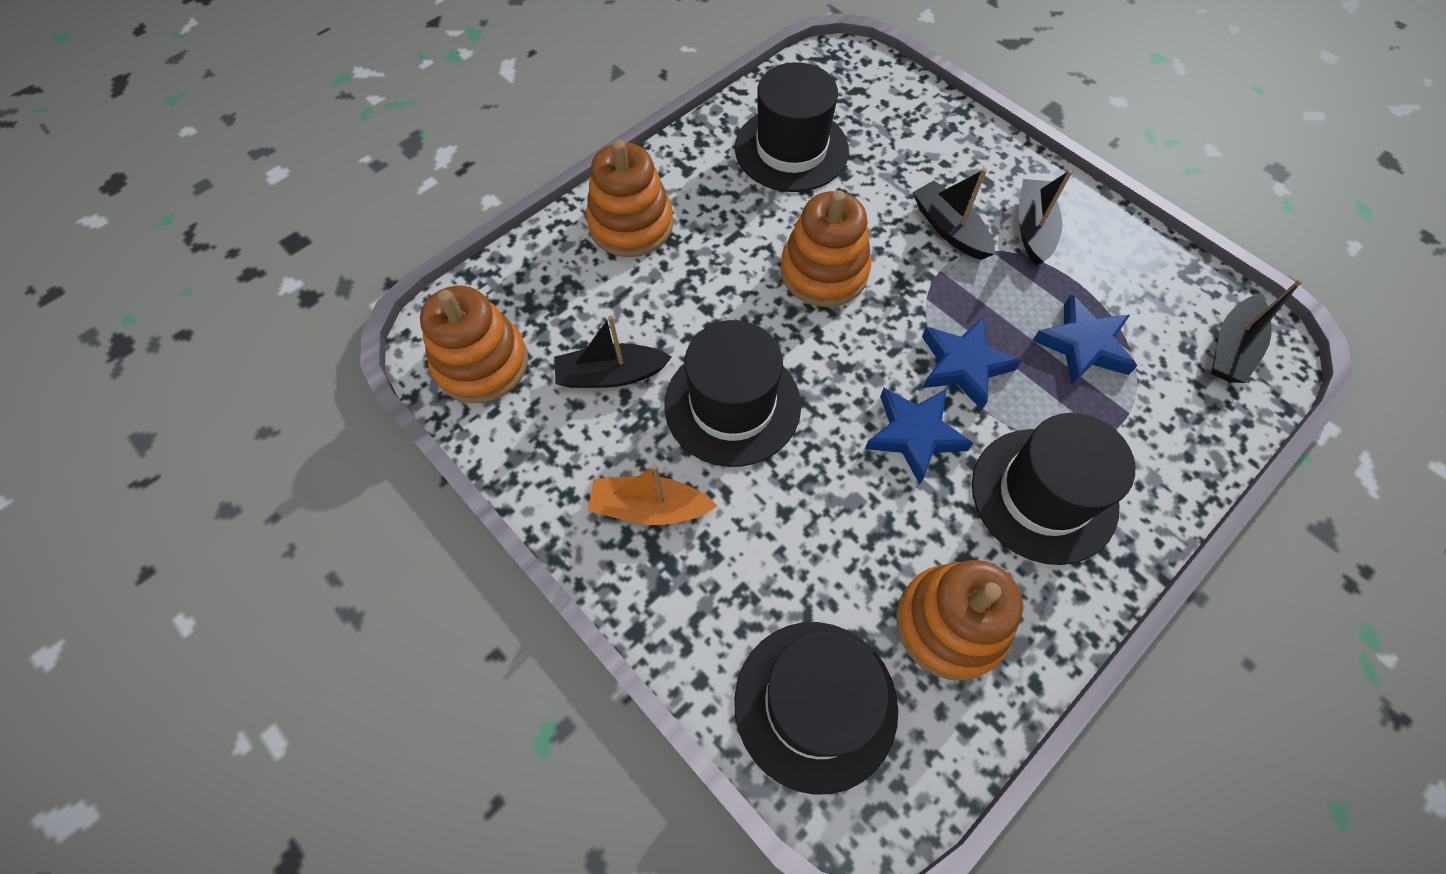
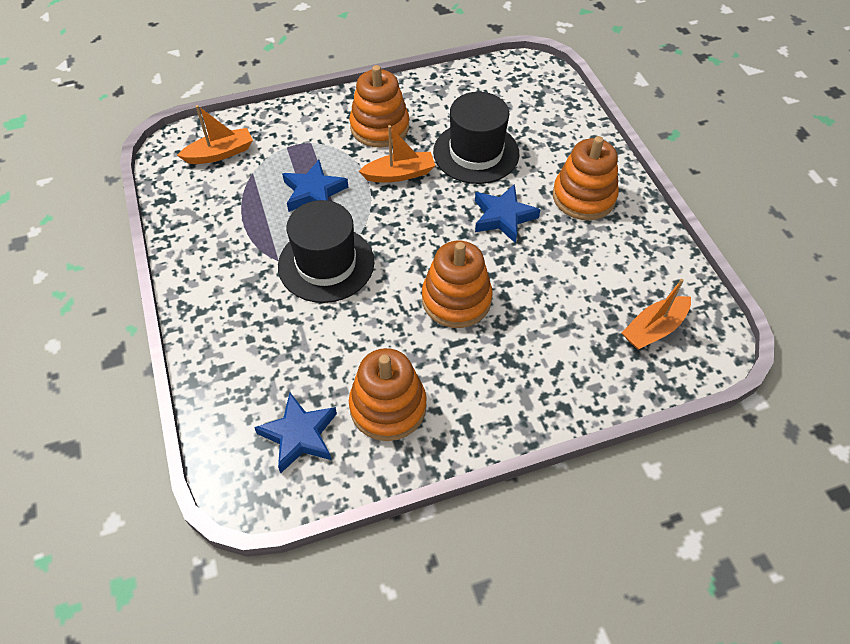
black boat: [554,315,672,388] [913,168,995,260] [1019,170,1073,266] [1211,279,1303,383] = 4 -> none = 0
black hat: [664,320,801,467] [734,622,898,795] [735,62,849,192] [972,413,1136,565] = 4 -> [278,200,374,303] [433,92,519,184] = 2
orange boat: [588,464,717,525] = 1 -> [177,105,253,164] [359,125,435,182] [622,279,691,350] = 3

